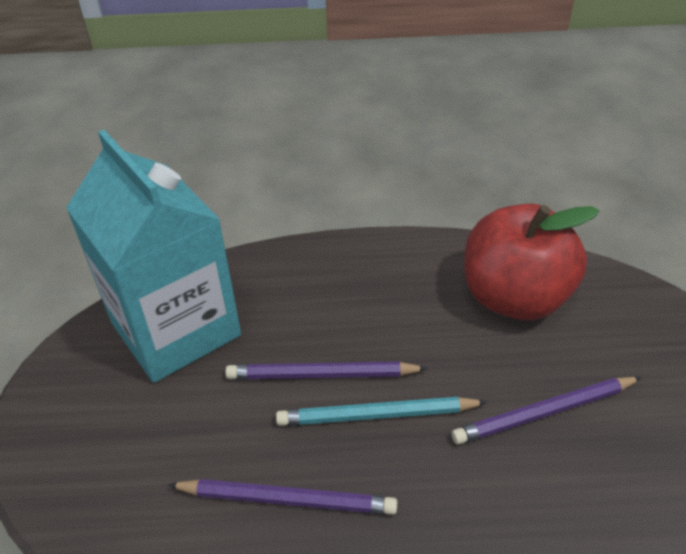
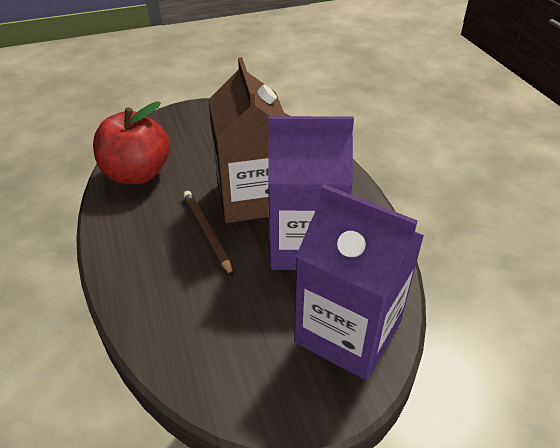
brown carton: none = 0 -> [208,57,285,223] = 1
brown pencil: none = 0 -> [183,191,233,277] = 1
purple carton: none = 0 -> [268,116,354,270] [294,184,424,381] = 2
purple pencil: [168,479,398,515] [225,361,428,379] [452,377,642,445] = 3 -> none = 0
turquoise carton: [66,130,241,383] = 1 -> none = 0
turquoise pencil: [276,397,487,426] = 1 -> none = 0

